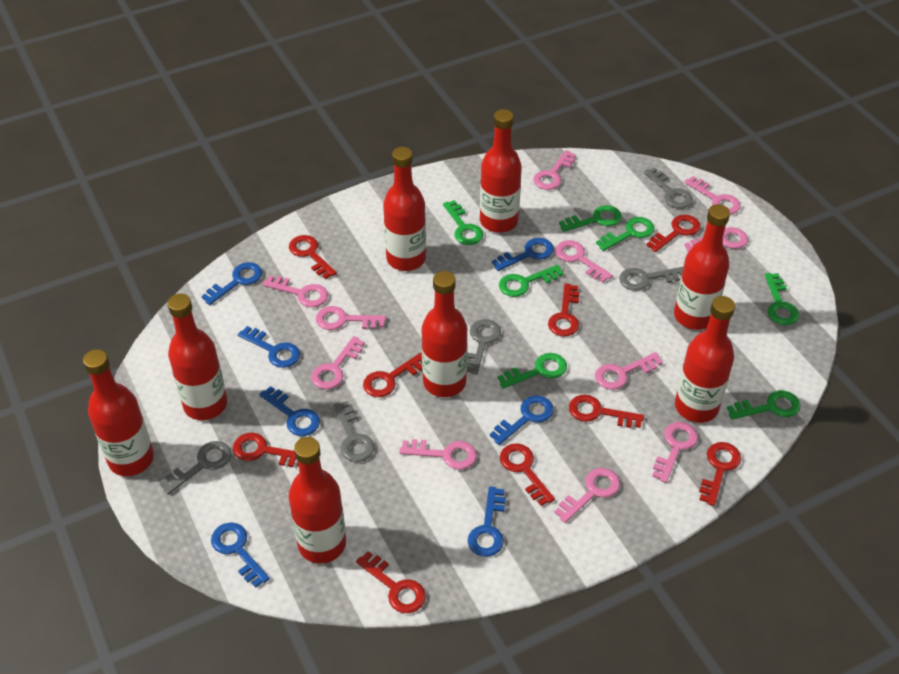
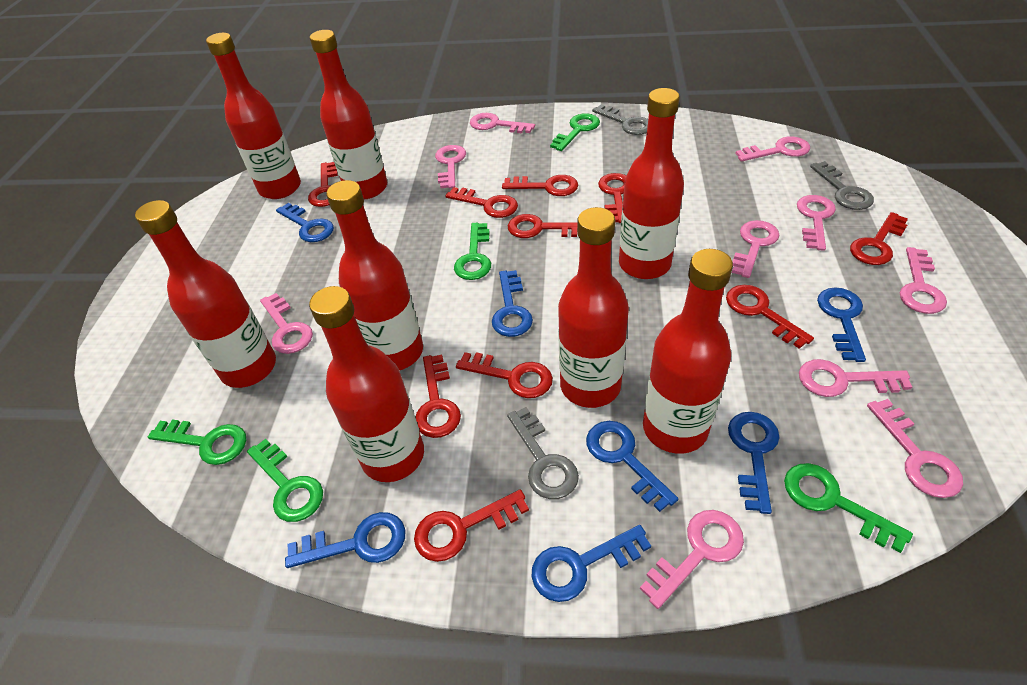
green key: [443,200,484,245] [498,353,567,389] [499,265,564,297] [559,205,622,232] [596,217,655,251] [727,390,800,420] [765,273,799,325] = 7 -> [148,419,246,465] [247,439,323,522] [454,223,491,280] [550,113,600,151] [784,463,913,553] = 5
grey key: [160,441,232,495] [333,401,374,462] [467,319,501,375] [619,267,683,291] [644,167,693,209] = 5 -> [507,407,579,499] [592,104,648,135] [810,161,874,210] = 3
pink key: [263,275,328,307] [311,336,365,389] [316,306,386,330] [399,439,477,470] [533,150,576,190] [555,240,613,283] [555,468,620,523] [595,352,663,390] [652,422,698,483] [684,176,741,214] [684,227,748,252] = 11 -> [260,293,313,354] [435,145,466,188] [470,113,535,133] [640,510,744,609] [732,220,780,278] [735,136,810,162] [797,195,836,251] [799,359,912,397] [867,399,963,498] [900,247,947,314] = 10
red key: [233,433,299,467] [289,235,337,279] [356,551,426,613] [363,353,422,397] [500,444,555,506] [548,283,579,336] [569,395,644,428] [647,215,701,252] [699,442,741,506] = 9 -> [308,162,338,207] [414,489,529,562] [415,355,461,438] [445,187,518,218] [456,352,553,398] [502,175,578,196] [508,214,577,238] [598,173,626,223] [726,285,814,349] [850,212,908,265] = 10

